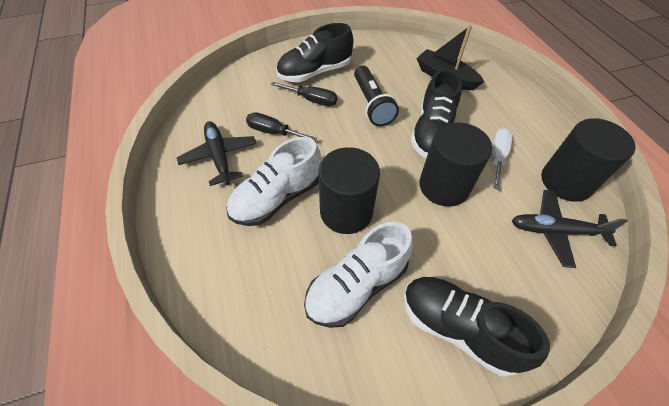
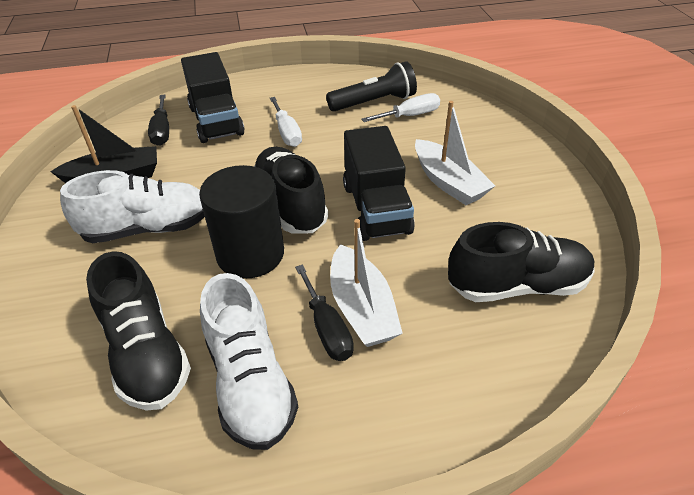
black cylinder: [318,147,380,234] [419,122,492,207] [541,118,636,202] = 3 -> [199,165,284,279] = 1
black plane: [177,121,257,186] [512,190,628,268] = 2 -> none = 0
black truck: none = 0 -> [181,52,244,143] [343,126,415,241] = 2
white boat: none = 0 -> [330,219,403,347] [415,101,495,205] = 2
white screwdriver: [492,128,513,190] = 1 -> [270,97,302,147] [361,93,440,122] = 2

